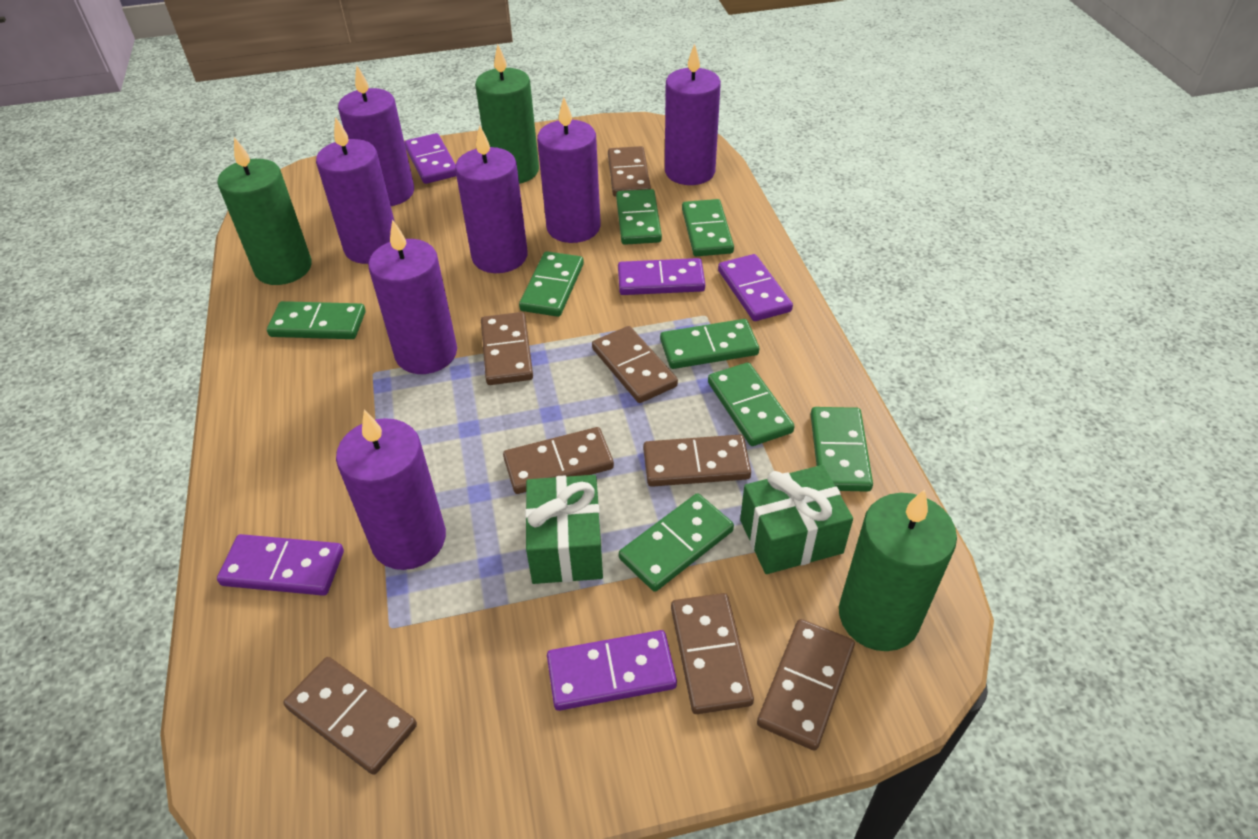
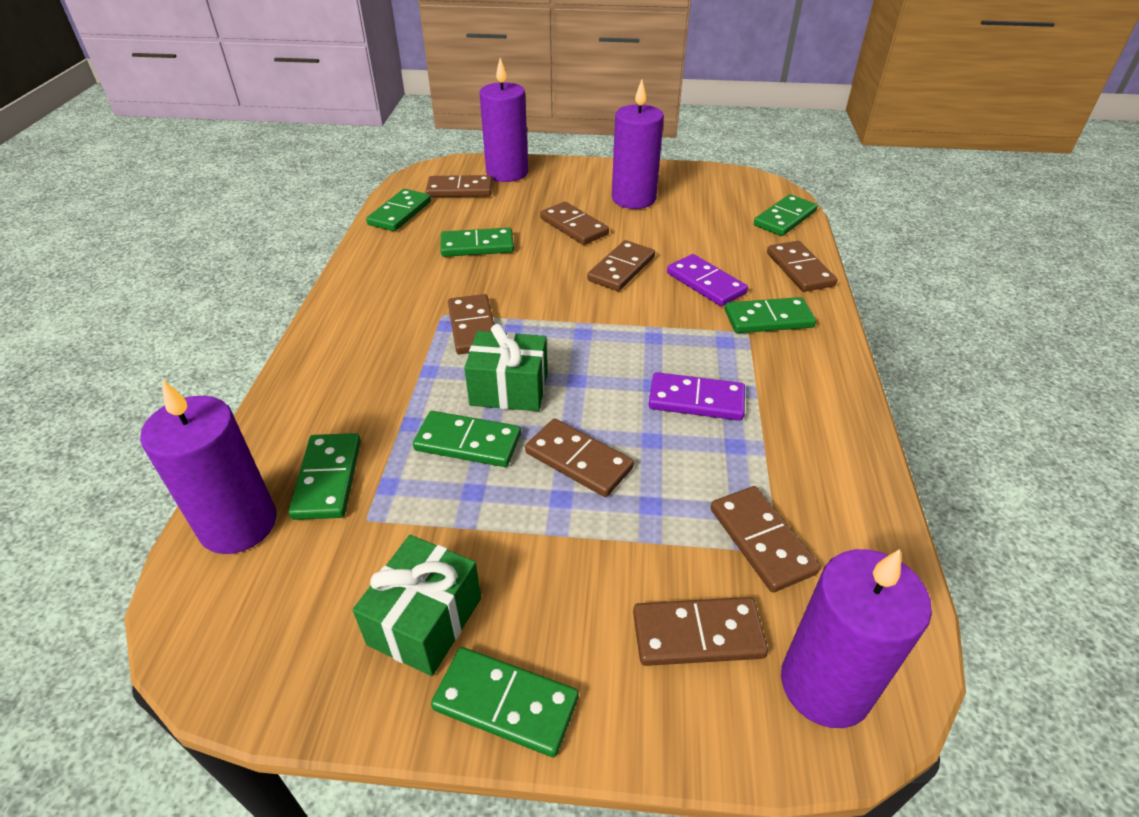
green candle: [217,137,312,285] [475,44,539,184] [839,489,957,651] = 3 -> none = 0
green domino: [267,301,366,339] [519,251,584,317] [616,189,662,245] [619,493,734,592] [660,319,759,369] [682,199,734,256] [708,362,795,446] [811,407,873,492] = 8 -> [289,433,361,520] [366,189,431,231] [413,411,521,467] [431,647,579,758] [440,228,514,257] [725,297,816,333] [754,194,818,236] = 7
purple candle: [316,117,395,264] [336,410,446,570] [338,66,414,206] [368,219,457,374] [455,125,528,273] [537,97,601,243] [665,43,721,185] = 7 -> [140,379,276,554] [480,58,528,182] [612,80,664,209] [781,549,932,728] = 4
purple domino: [217,534,344,596] [405,133,456,184] [547,630,677,711] [618,258,705,295] [718,254,793,321] = 5 -> [649,372,745,421] [667,254,748,307] = 2

